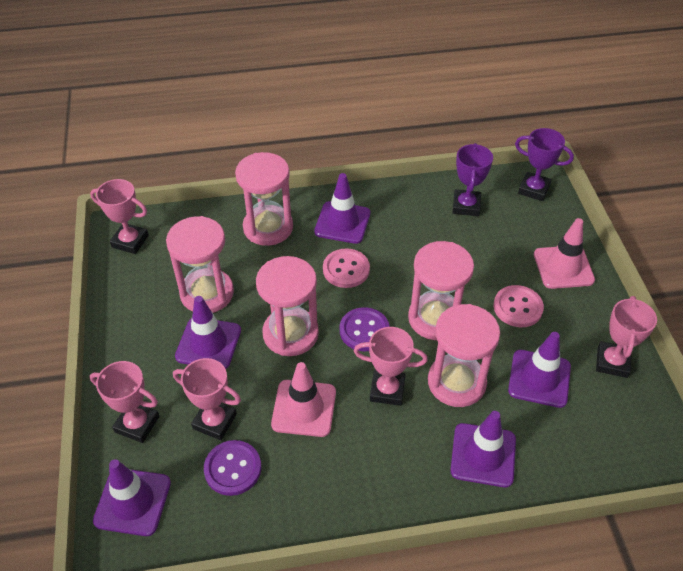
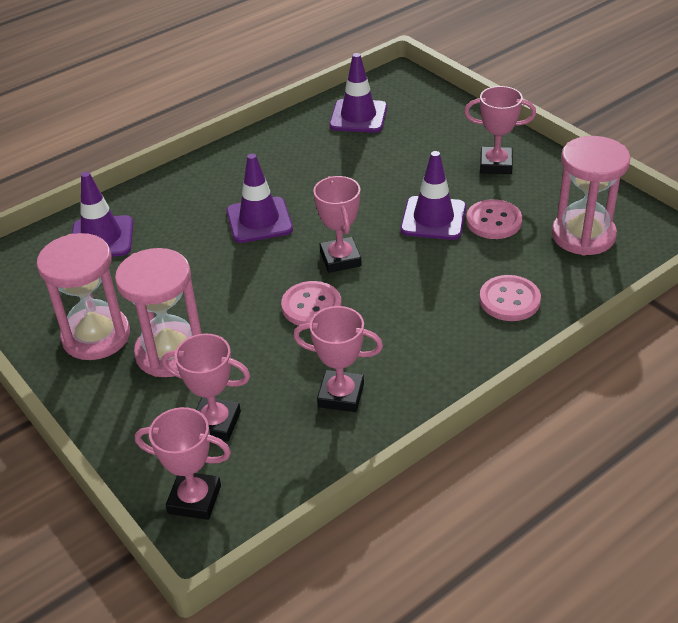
pink button: [323,249,370,288] [494,285,544,327] = 2 -> [281,281,341,326] [466,199,522,239] [479,275,541,321] = 3
pink hourglass: [166,216,234,313] [235,152,293,246] [256,256,319,356] [408,241,474,340] [428,304,500,407] = 5 -> [37,233,130,360] [115,248,201,377] [552,136,631,256] = 3
pink traffic cone: [271,362,336,437] [534,218,595,289] = 2 -> none = 0
purple button: [204,440,261,496] [340,307,390,351] = 2 -> none = 0
purple traffic cone: [93,459,171,536] [175,296,241,369] [314,173,370,244] [450,411,516,487] [508,332,571,408] = 5 -> [72,172,133,257] [226,154,293,243] [329,53,387,133] [401,151,466,240] = 4
purple trophy: [453,143,493,216] [515,128,574,201] = 2 -> none = 0

